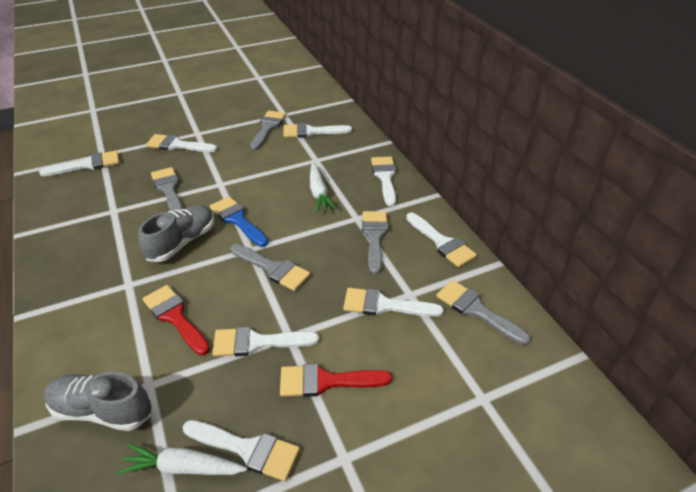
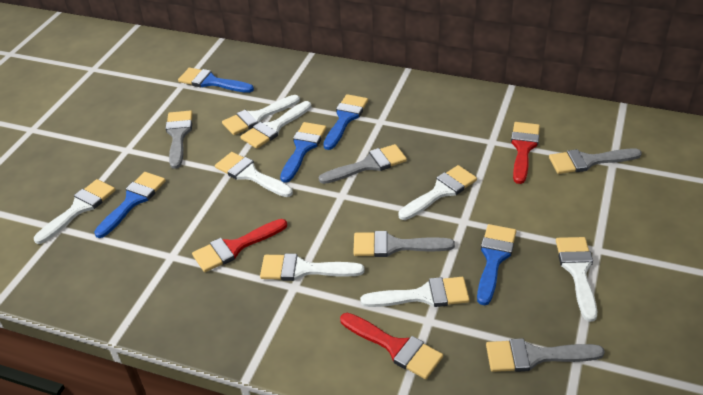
blue brush: [210,196,268,247] = 1 -> [94,172,166,238] [178,68,254,93] [280,122,326,183] [323,94,368,150] [477,224,516,305] = 5
grey shoe: [44,372,151,431] [138,205,214,262] = 2 -> none = 0
red brush: [143,285,210,355] [280,364,392,397] = 2 -> [192,219,287,272] [340,313,443,379] [511,122,540,184] = 3
white carrot: [117,444,247,475] [310,163,336,212] = 2 -> none = 0

